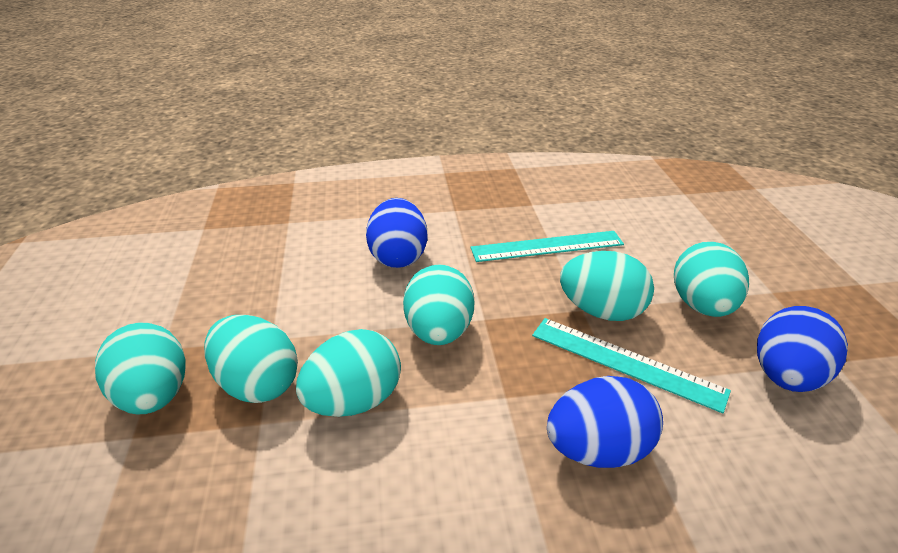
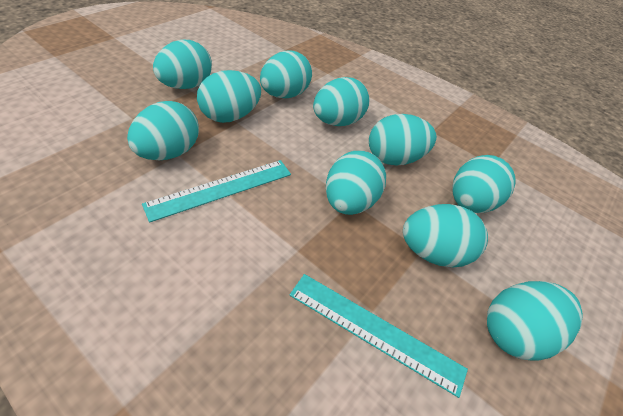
blue egg: [366,198,428,268] [547,376,663,468] [757,306,848,392] = 3 -> none = 0
turquoise egg: [95,322,186,414] [204,315,298,403] [296,329,401,417] [403,264,474,345] [560,251,654,321] [674,242,749,317] = 6 -> [127,101,199,160] [153,40,212,89] [197,70,261,123] [260,50,312,98] [313,77,370,126] [326,151,386,215] [369,114,437,166] [403,204,488,267] [452,155,516,213] [487,281,583,361] = 10

